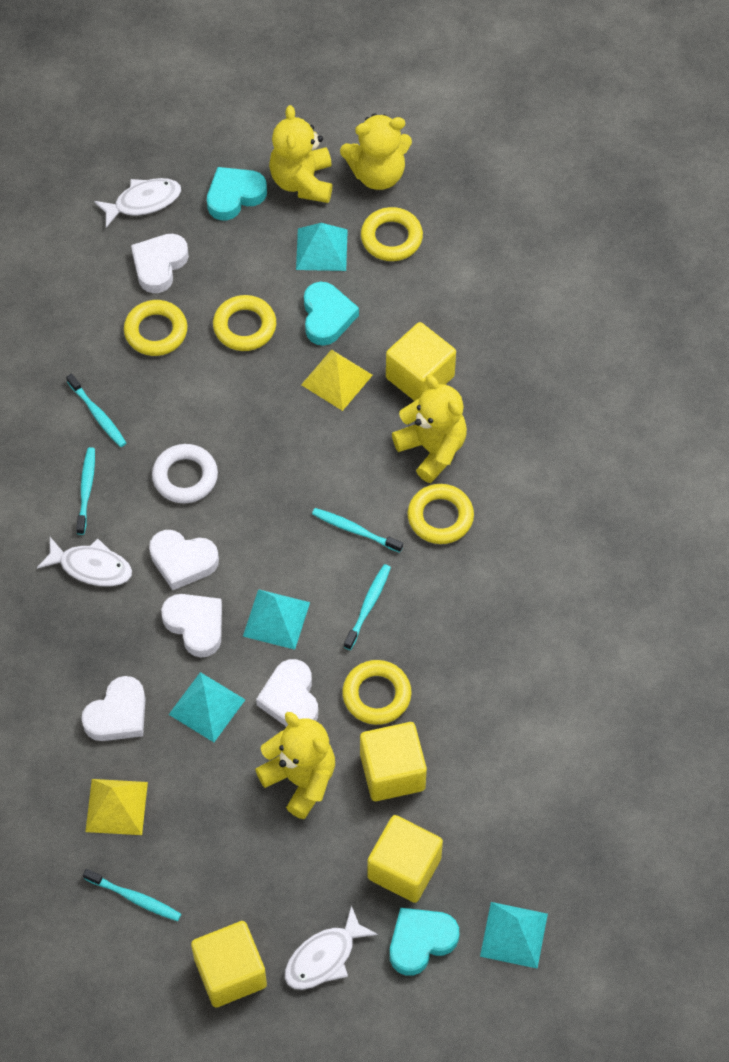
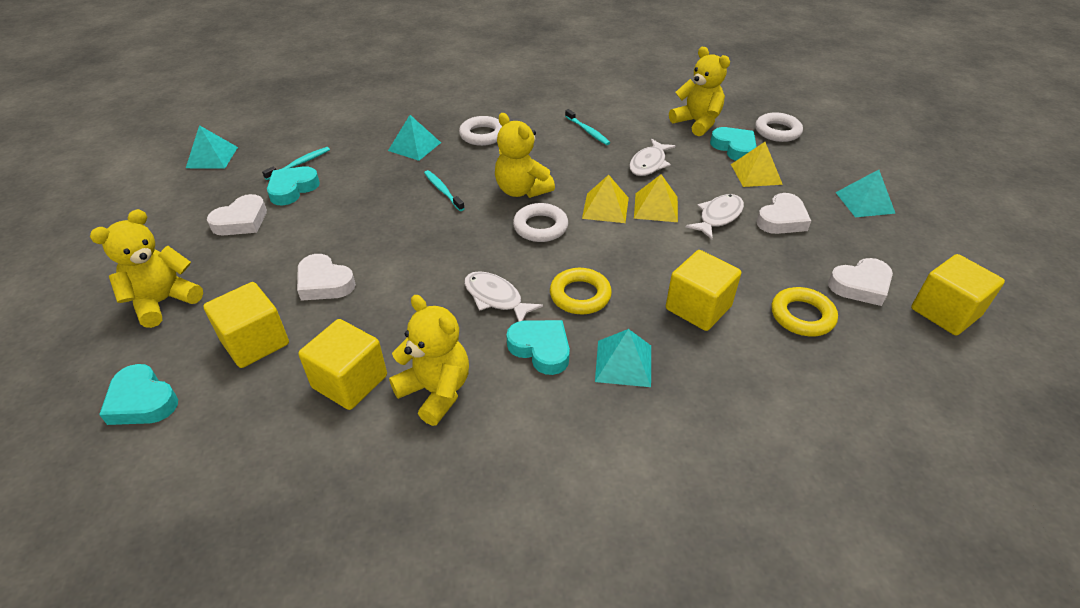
turquoise heart: [207,167,267,220] [304,282,359,346] [390,908,459,976] = 3 -> [99,364,178,425] [267,166,320,205] [506,320,570,375] [710,127,757,161] = 4
turquoise toothbrush: [66,374,126,447] [76,447,95,535] [83,869,181,921] [312,508,403,553] [344,564,391,650] = 5 -> [262,147,330,180] [424,170,465,211] [565,109,610,145] = 3
white heart: [81,676,145,741] [131,234,189,293] [149,530,219,590] [161,594,222,658] [256,659,318,727] = 5 -> [207,194,267,235] [297,254,356,301] [756,193,811,234] [828,258,893,306] = 4
white ring: [152,444,218,503] = 1 -> [459,116,502,146] [513,203,568,242] [755,112,803,142] = 3
yellow pyramid: [85,779,148,835] [301,349,373,411] = 2 -> [582,175,629,223] [634,174,678,222] [731,142,783,187] = 3
yellow ring: [124,300,188,356] [213,295,276,351] [342,660,412,725] [361,207,423,261] [407,484,474,544] = 5 -> [550,268,612,314] [772,287,838,336] = 2

